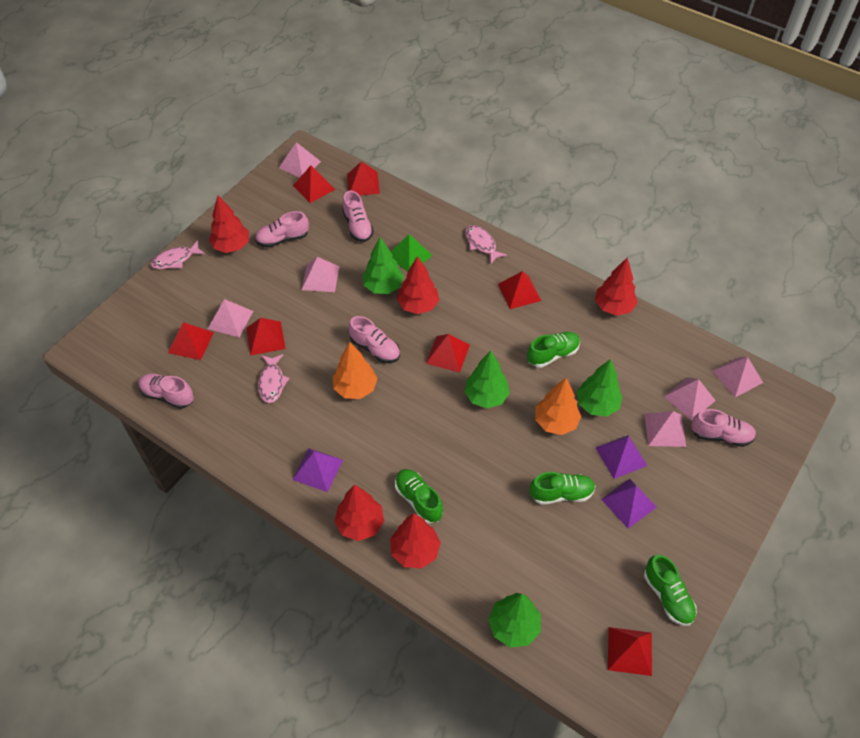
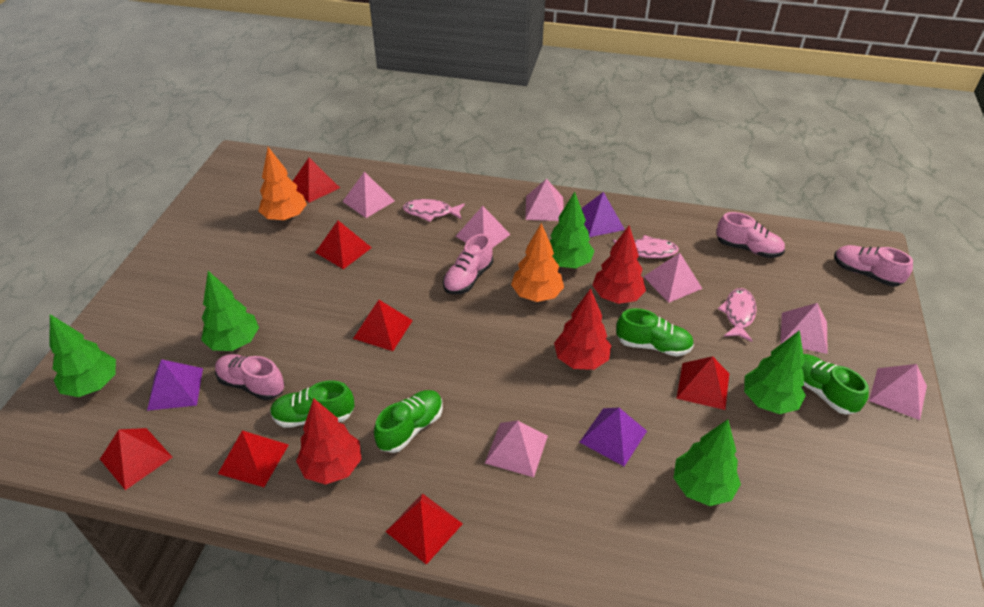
green pyramid: [391,234,433,272] = 1 -> none = 0
green tree: [362,237,404,294] [464,351,510,409] [488,593,541,647] [577,359,623,417] = 4 -> [50,314,116,397] [201,271,259,351] [550,192,595,268] [673,420,741,506] [744,330,806,414] = 5
pink pyramid: [208,299,253,337] [279,142,321,178] [302,257,339,292] [644,411,686,447] [664,377,716,421] [712,357,763,397] = 6 -> [342,172,395,218] [456,206,511,247] [485,421,548,477] [525,179,564,221] [643,253,702,303] [780,303,828,354] [869,364,927,420] = 7
pink shoe: [138,373,194,409] [255,211,309,248] [342,191,374,242] [349,316,400,363] [691,409,756,447] = 5 -> [215,354,285,400] [443,234,493,295] [716,212,785,258] [834,245,913,287] = 4
red tree: [209,196,249,253] [334,485,384,541] [390,513,441,569] [397,256,439,314] [595,257,637,316] = 5 -> [296,398,362,485] [554,288,611,370] [593,226,646,304] = 3

